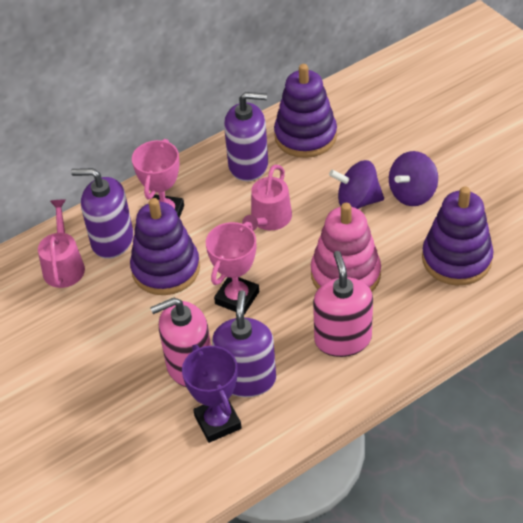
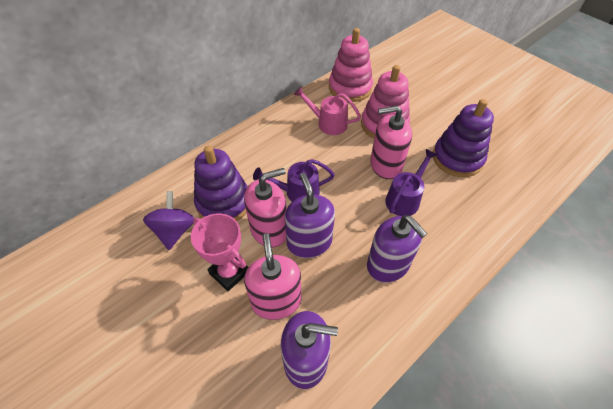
pink soap dispenser: [150,298,211,387] [313,251,373,357] = 2 -> [244,168,287,247] [244,233,302,320] [370,105,412,179] = 3
pink stacking toy: [311,203,381,291] = 1 -> [329,28,373,102] [361,65,410,139] = 2
pink trophy: [132,139,184,218] [206,222,259,315] = 2 -> [191,213,248,291] = 1
pink watering can: [38,200,85,288] [242,165,292,231] = 2 -> [294,86,361,135] = 1
purple spinning top: [329,160,384,209] [389,151,438,206] = 2 -> [143,191,194,250] = 1
purple stacking toy: [130,198,200,295] [274,64,337,158] [422,186,494,285] = 3 -> [194,145,248,221] [433,99,494,177] = 2
purple trophy: [182,345,242,443] = 1 -> none = 0
purple watering can: none = 0 -> [253,159,335,202] [385,149,437,216] = 2

